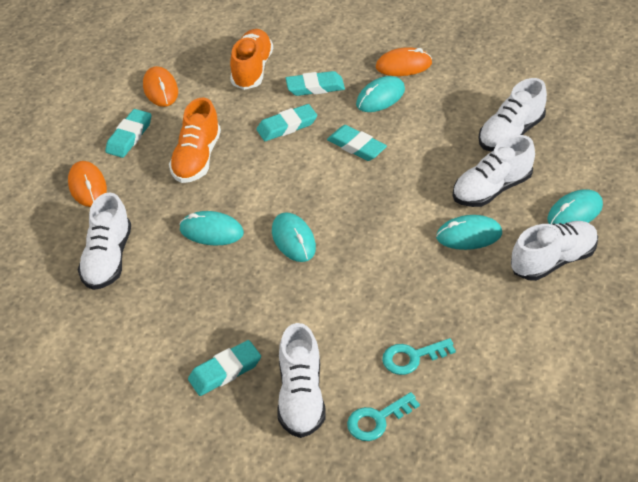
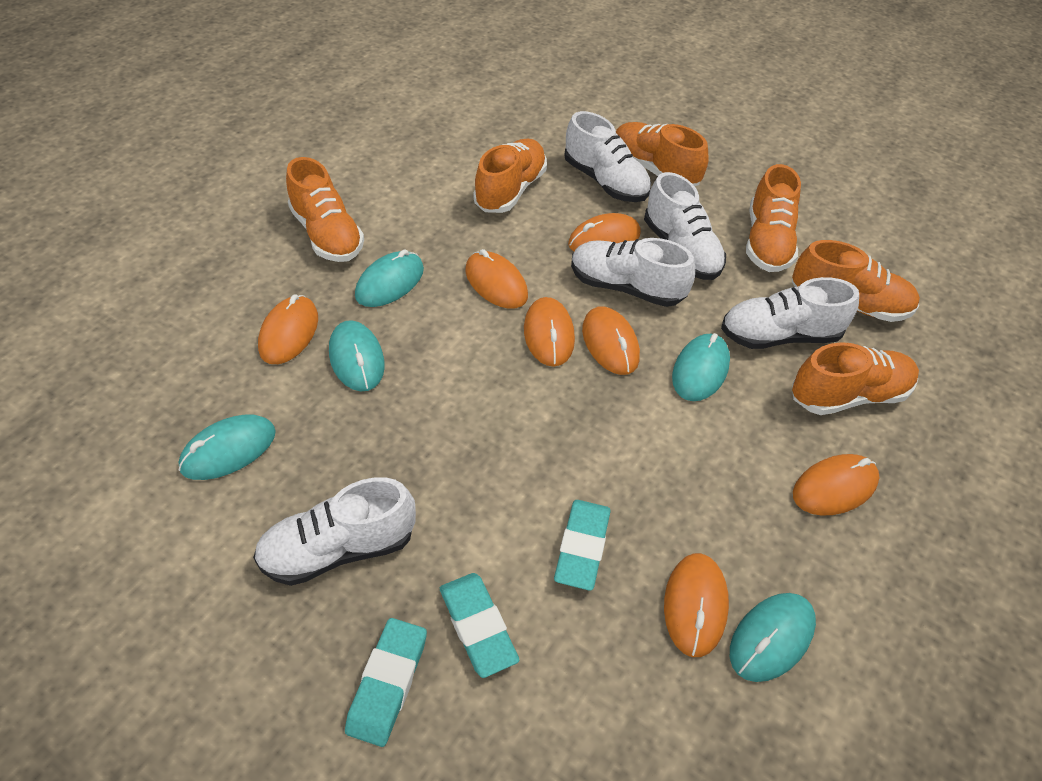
orange mouse: [68,161,107,207] [143,66,178,107] [376,47,432,76] = 3 -> [258,294,318,364] [465,249,528,309] [524,297,575,367] [568,213,641,251] [582,306,640,375] [664,553,729,657] [793,454,880,516] = 7
orange shoe: [169,98,221,183] [230,29,273,90] = 2 -> [286,157,364,262] [473,139,547,213] [616,122,709,186] [746,164,801,272] [792,240,920,322] [792,342,919,415] = 6
turquoise eraser: [105,109,152,158] [188,340,261,396] [256,104,317,141] [286,71,345,96] [327,125,387,161] = 5 -> [345,618,427,747] [440,573,519,678] [554,500,610,591] = 3
turquoise key: [347,392,420,441] [382,338,456,375] = 2 -> none = 0

